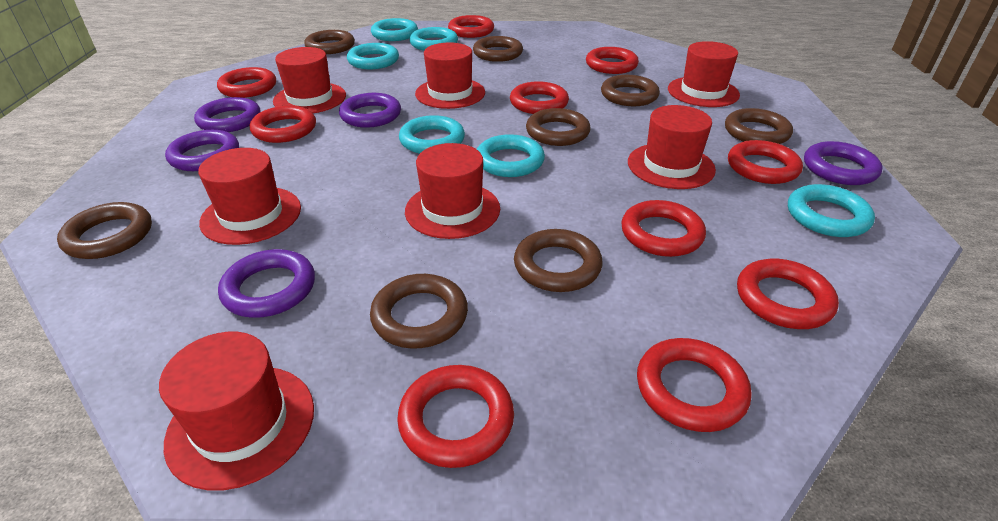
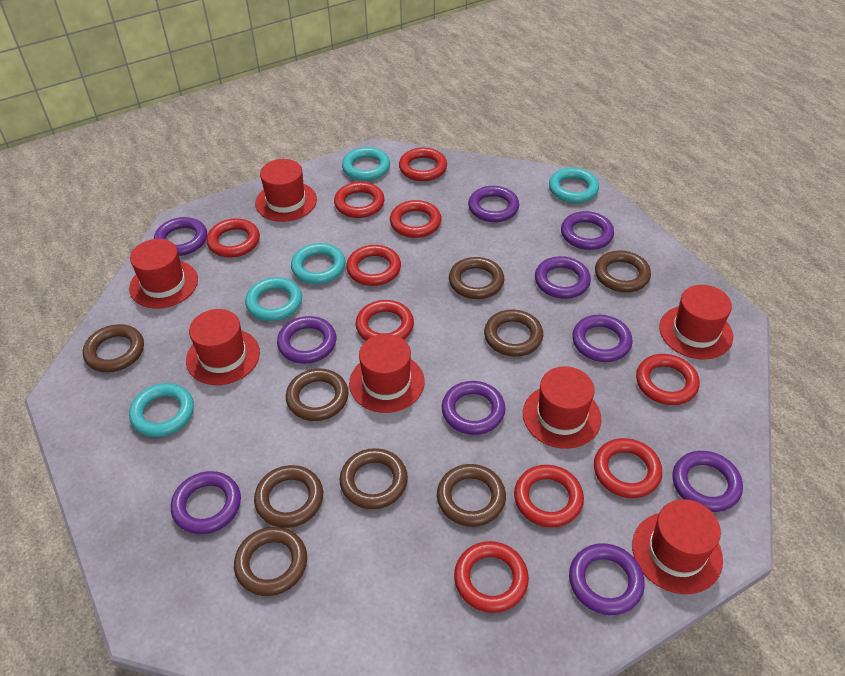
brown ring: [57,202,152,259] [304,30,355,54] [370,274,468,349] [473,36,523,62] [514,229,603,292] [526,108,591,146] [601,75,660,106] [725,108,793,144] = 8 -> [83,324,144,372] [234,527,307,596] [254,465,323,528] [286,369,348,421] [340,448,408,509] [437,464,506,527] [449,257,504,299] [484,310,543,357] [595,250,651,292] = 9
purple ring: [165,130,239,171] [194,97,261,132] [218,249,315,318] [339,93,401,128] [804,141,883,185] = 5 -> [154,217,207,256] [171,471,241,534] [277,316,336,364] [442,381,505,435] [468,186,519,222] [535,256,591,299] [561,211,614,250] [569,543,645,615] [572,315,633,362] [673,451,743,512] = 10
turquoise ring: [347,43,399,69] [371,18,418,41] [399,115,465,154] [409,27,458,51] [477,134,545,177] [788,184,875,237] = 6 -> [129,383,194,437] [245,277,302,321] [291,243,345,284] [342,147,390,181] [549,168,599,203] = 5

